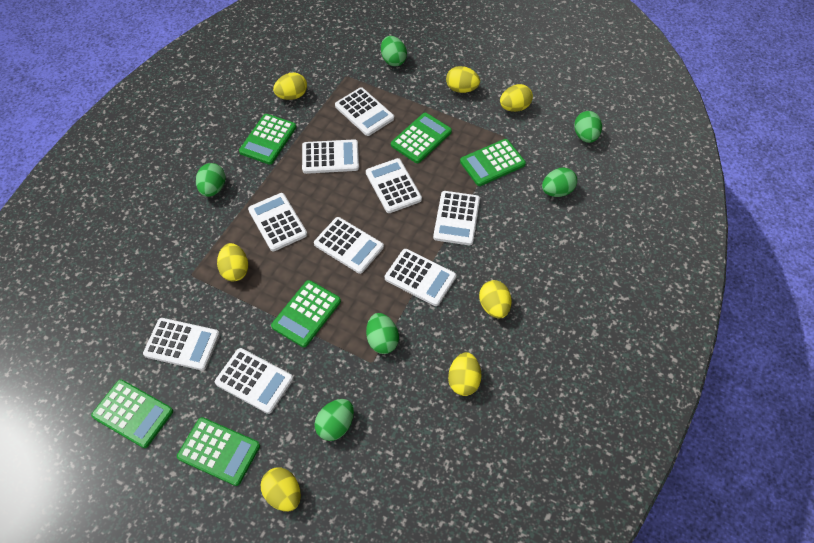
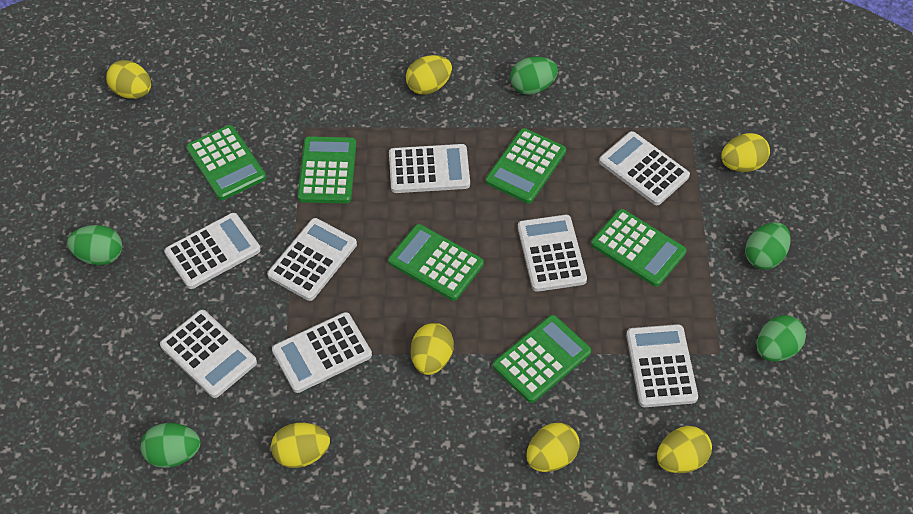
green egg: [196,163,225,197] [314,399,354,441] [366,313,399,354] [381,36,407,66] [542,167,577,197] [574,111,602,143] = 6 -> [67,225,122,265] [140,423,200,468] [510,56,558,95] [745,222,791,269] [757,315,806,362] = 5
white calculator: [143,318,220,370] [215,348,293,414] [248,193,307,251] [302,139,359,174] [314,217,384,274] [335,87,394,136] [366,158,422,213] [385,249,456,306] [433,191,480,245] = 9 -> [160,310,257,398] [164,213,261,289] [267,218,357,301] [272,312,372,393] [389,144,470,193] [518,215,587,292] [599,131,690,205] [626,324,698,407] = 8

